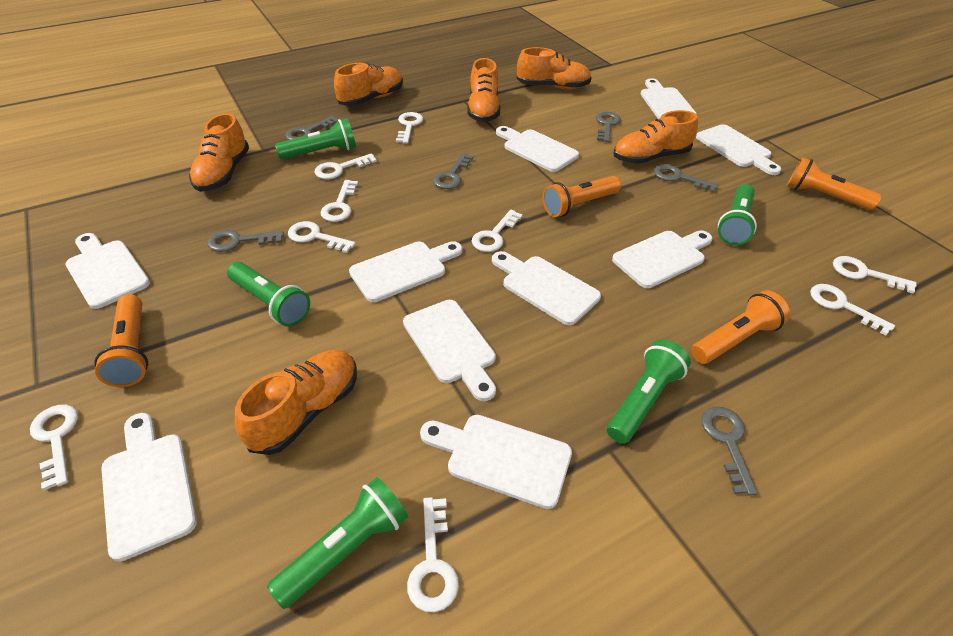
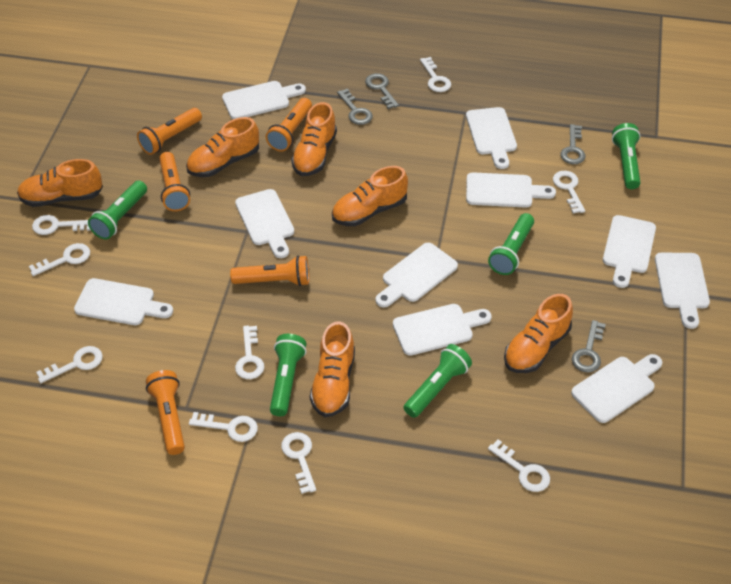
grey key: [207,230,284,252] [285,115,339,140] [433,153,473,189] [596,112,621,142] [654,164,719,193] [701,407,757,495] = 6 -> [337,89,373,125] [365,73,399,109] [560,124,586,164] [572,320,606,372] = 4
orange flashlight: [94,294,148,387] [542,176,621,217] [691,290,790,364] [787,157,882,210] = 4 -> [137,108,202,155] [146,370,185,455] [159,152,190,211] [230,255,309,286] [266,98,312,151] = 5

